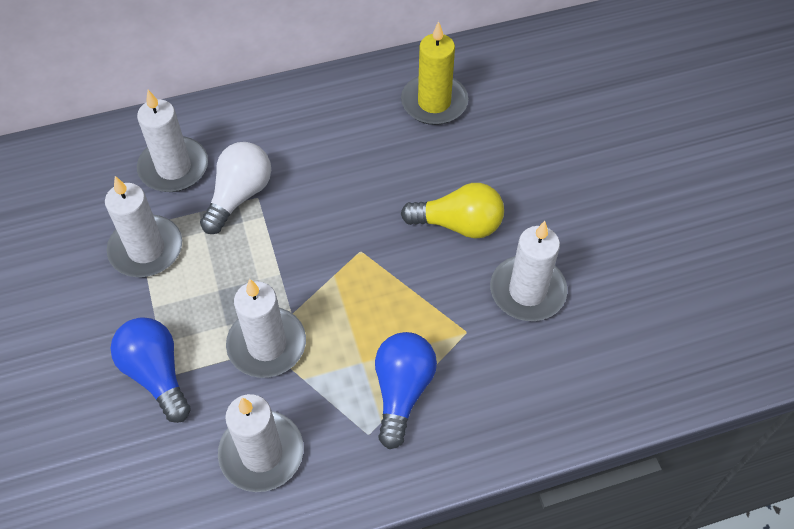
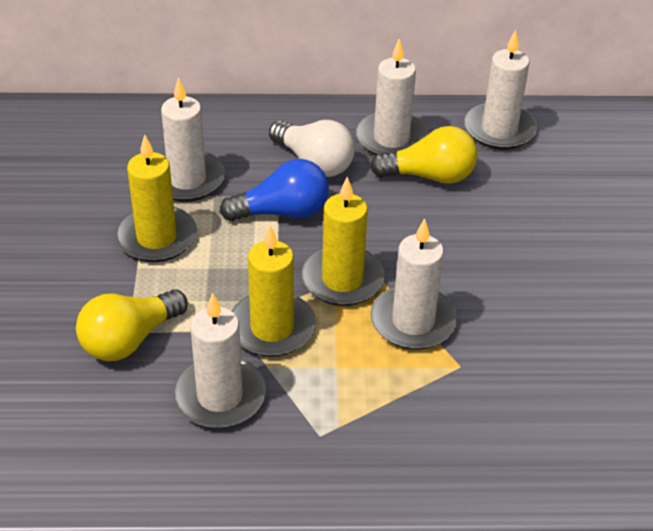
blue light bulb: [110,317,191,423] [375,332,437,449] = 2 -> [220,159,329,221] = 1
yellow candle: [401,21,468,125] = 1 -> [115,135,197,262] [232,225,316,357] [301,177,385,306] = 3
yellow light bulb: [401,183,504,238] = 1 -> [76,290,187,361] [370,126,477,184] = 2

